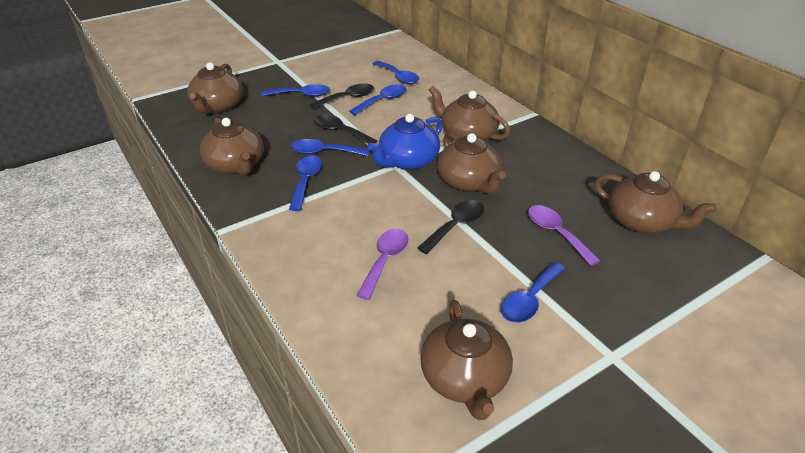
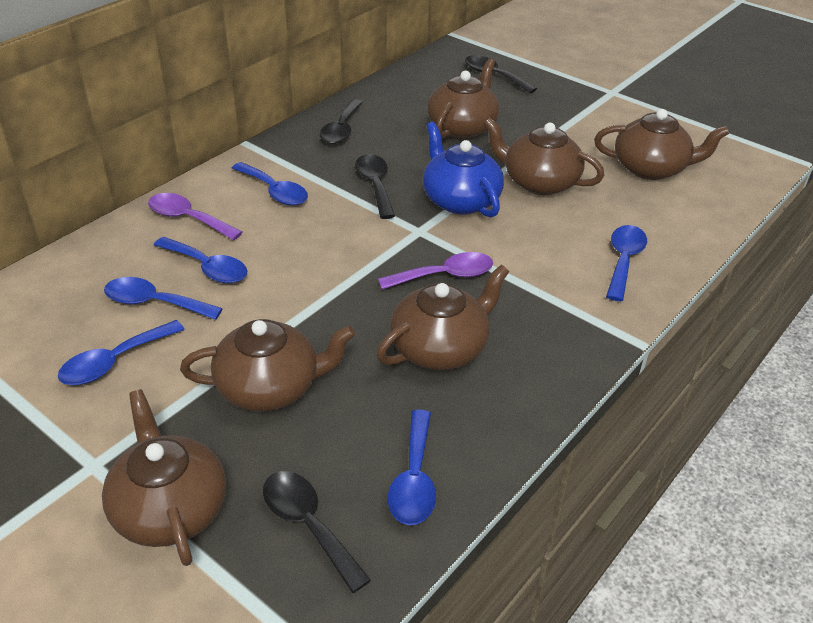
black spoon: [309,83,374,109] [314,114,377,144] [417,200,484,254] = 3 -> [263,471,371,593] [320,99,363,144] [355,154,395,219] [465,55,537,93] = 4

